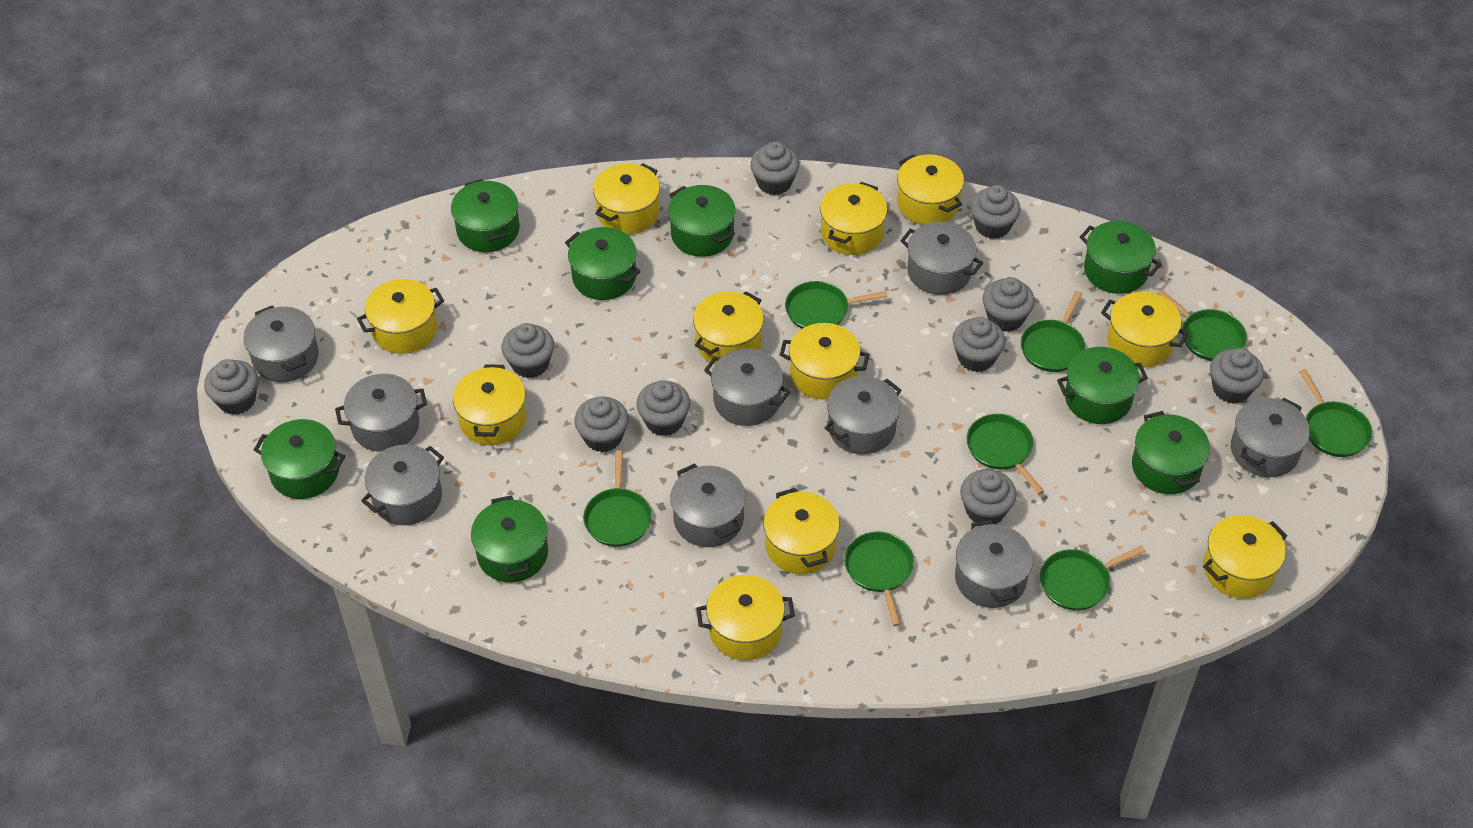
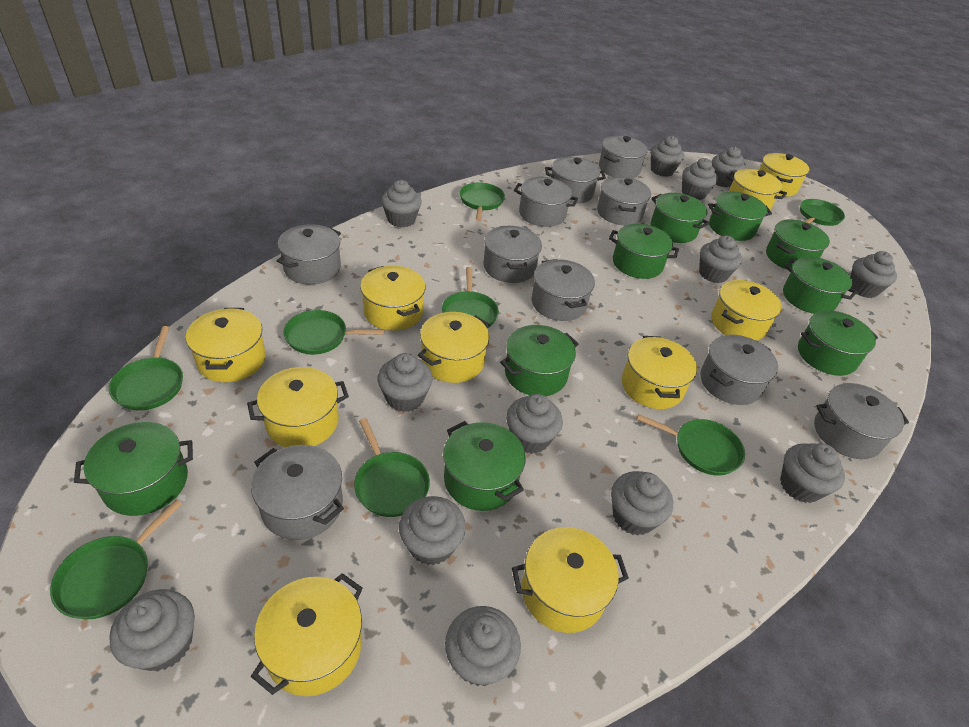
green pot: [254,419,345,499] [451,179,519,252] [471,495,548,582] [565,227,641,300] [668,185,736,257] [1057,347,1148,424] [1080,221,1162,294] [1132,411,1210,494] = 8 -> [74,422,193,516] [443,421,526,511] [500,325,578,396] [609,224,679,279] [650,193,710,243] [708,191,772,241] [766,219,830,270] [783,257,858,314] [798,310,878,376] = 9
grey cupcake: [204,359,258,415] [502,323,554,378] [574,396,629,452] [636,380,690,436] [750,142,799,195] [952,317,1005,372] [960,469,1016,524] [970,185,1021,239] [983,277,1035,332] [1210,348,1264,404] = 10 -> [109,589,195,671] [377,353,432,412] [381,180,422,227] [399,496,466,565] [445,606,521,686] [506,394,563,454] [611,471,673,535] [651,136,684,177] [682,158,718,200] [699,235,742,283] [712,146,746,188] [780,443,845,503] [851,251,897,298] = 13
grey pot: [243,305,319,382] [335,374,427,452] [361,445,444,525] [670,463,746,547] [704,349,790,426] [825,376,901,455] [900,222,983,295] [955,520,1033,608] [1231,398,1310,477] = 9 -> [251,445,344,540] [276,224,341,285] [484,226,542,283] [514,177,578,227] [531,259,595,321] [545,157,606,203] [597,177,651,225] [599,136,648,178] [700,335,778,405] [814,383,909,459] = 10
yellow pot: [357,279,444,354] [453,364,527,445] [593,163,660,234] [693,291,764,364] [696,575,795,660] [763,488,840,574] [780,323,869,399] [820,182,888,255] [897,154,964,225] [1101,292,1189,367] [1203,515,1288,599] = 11 -> [186,308,266,382] [247,367,349,447] [251,573,363,696] [360,266,425,331] [418,312,489,383] [512,527,629,633] [622,336,697,409] [711,280,782,341] [727,169,787,213] [759,153,809,197] = 10

